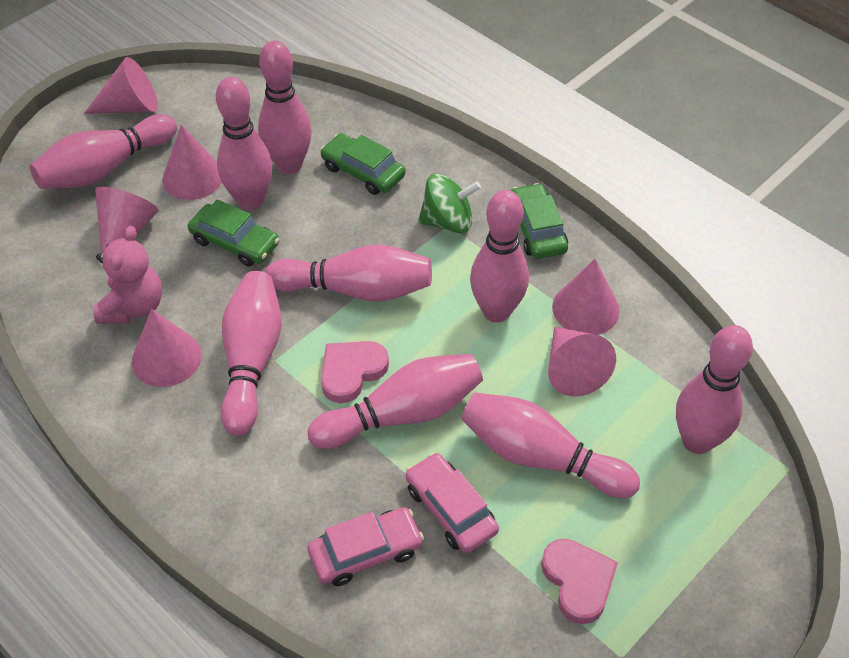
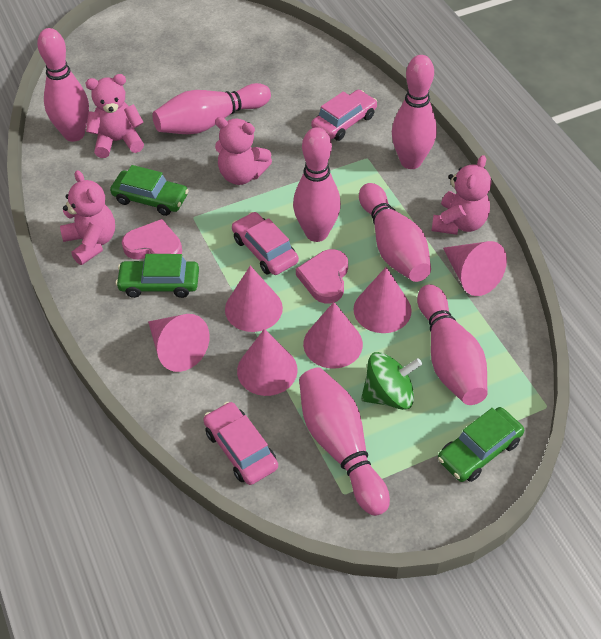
pink bowling pin: [30,114,177,189] [216,77,272,210] [221,271,282,436] [258,41,312,174] [265,244,432,301] [308,354,483,449] [461,392,640,498] [470,190,529,323] [676,325,753,454] = 9 -> [37,28,89,142] [152,83,271,134] [293,127,341,242] [299,367,390,516] [359,183,431,282] [392,55,437,169] [417,284,488,405] = 7
pink car: [308,507,424,586] [405,453,499,553] = 2 -> [203,402,278,485] [232,212,299,275] [311,90,377,141] = 3
pink teddy bear: [94,226,162,324] = 1 -> [60,170,115,265] [86,74,144,158] [215,117,272,185] [431,155,491,235] = 4

